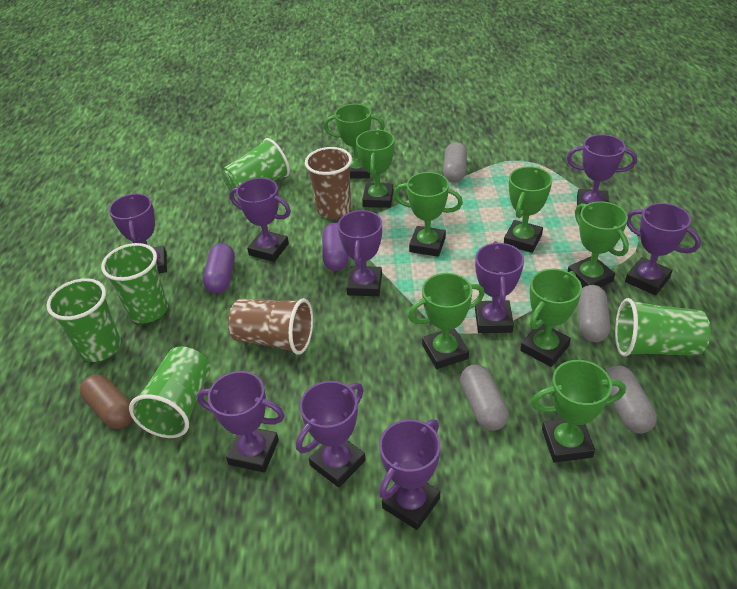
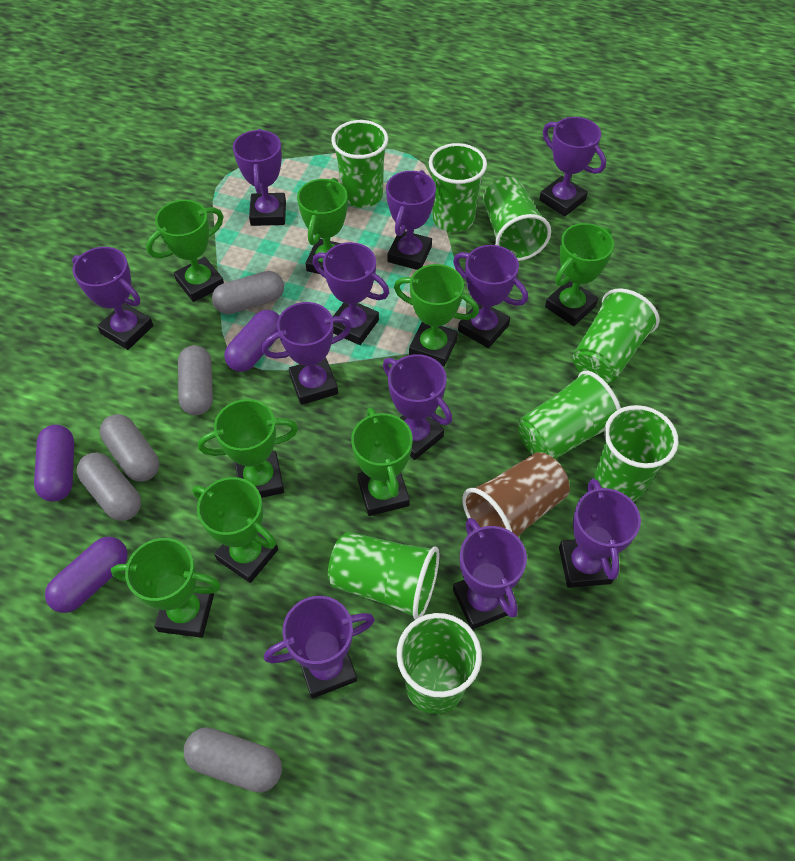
brown capsule: [80,374,133,429] = 1 -> none = 0
brown cup: [228,298,313,355] [305,147,352,219] = 2 -> [462,452,570,537] = 1
green cup: [46,278,121,362] [101,243,168,323] [129,346,210,438] [222,138,290,197] [615,298,711,356] = 5 -> [328,531,440,620] [331,120,388,208] [397,613,482,714] [429,143,487,232] [483,177,551,261] [518,371,621,459] [572,288,660,383] [595,405,678,501] = 8
grey capsule: [443,142,467,183] [460,364,509,431] [578,285,610,342] [606,365,657,434] = 4 -> [77,453,141,521] [100,414,159,482] [178,345,213,415] [184,727,282,793] [212,271,284,314] = 5
purple capsule: [203,243,235,293] [322,223,349,271] = 2 -> [34,425,74,501] [45,537,128,613] [224,310,279,372] = 3
purple trophy: [109,194,167,273] [197,371,285,473] [230,178,291,262] [296,381,366,488] [338,209,382,296] [379,419,440,530] [475,241,524,333] [567,134,637,213] [625,203,701,295] = 9 -> [72,247,153,350] [233,129,286,226] [262,302,352,405] [264,596,375,698] [313,242,389,345] [383,354,452,460] [386,170,436,270] [453,245,528,348] [453,518,527,630] [539,117,606,216] [559,478,641,588] = 11

